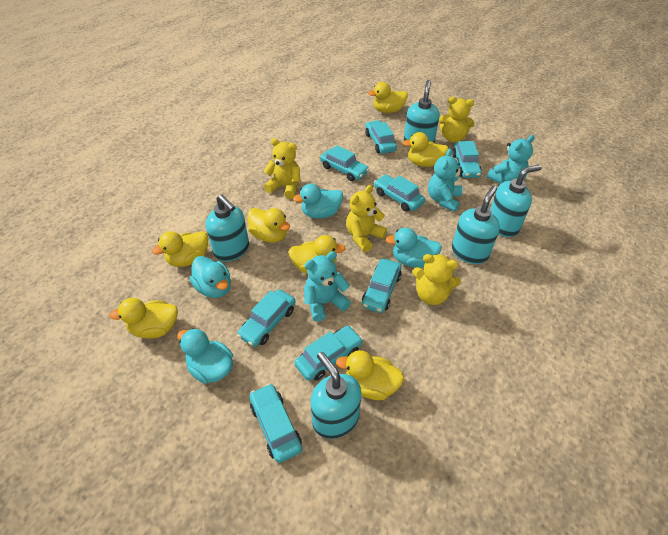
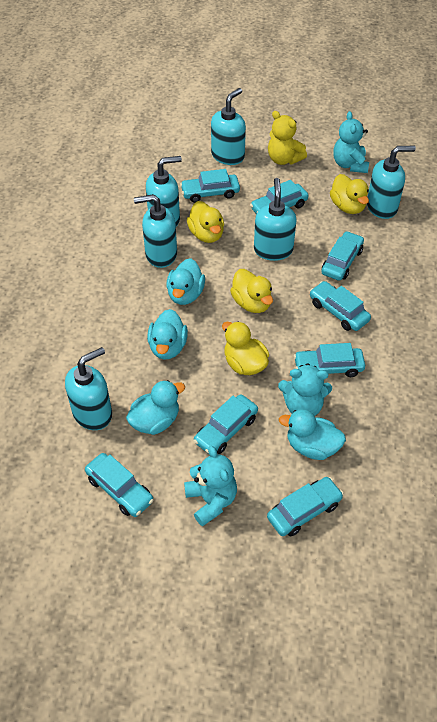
turquoise soap dispenser: [206,194,249,262] [310,352,361,439] [404,80,440,147] [452,186,500,264] [490,165,542,237] = 5 -> [65,347,112,430] [134,194,177,268] [146,156,182,227] [211,88,246,165] [254,178,297,261] [367,146,416,219] = 6
yellow duck: [109,298,178,338] [152,231,208,267] [248,208,290,243] [288,235,346,274] [336,350,404,400] [368,82,408,113] [403,132,449,167] = 7 -> [187,201,224,243] [222,321,269,375] [230,269,273,313] [330,174,369,214] = 4
yellow teddy bear: [263,138,300,199] [346,185,387,252] [412,254,461,305] [439,97,475,143] = 4 -> [268,111,307,165] = 1

